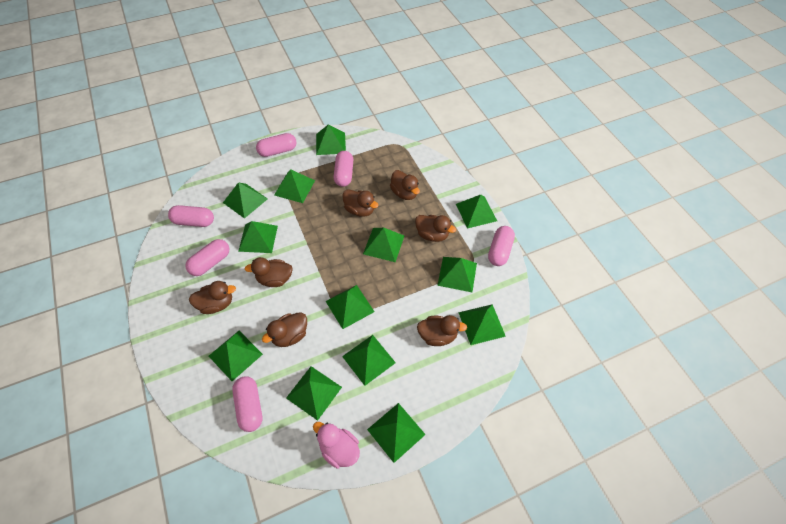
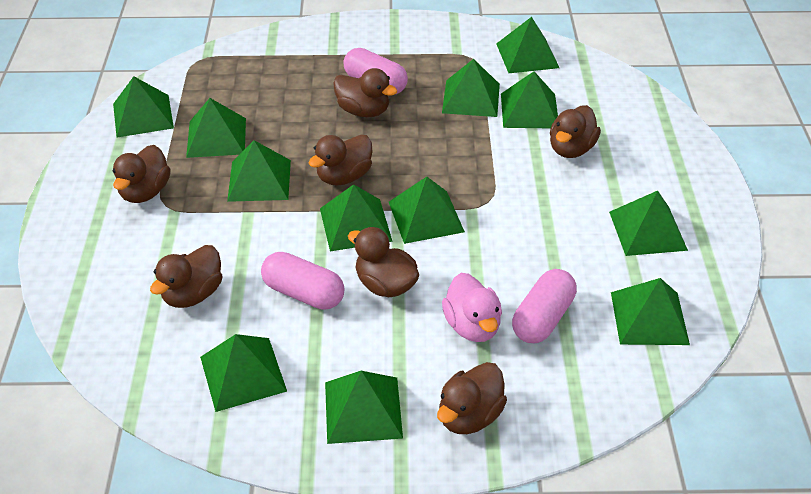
green pyramid: [209,331,263,381] [223,182,268,219] [238,221,278,253] [274,169,315,203] [286,366,342,421] [316,124,346,155] [326,285,374,329] [342,335,396,386] [363,228,404,262] [367,403,426,463] [437,257,477,292] [456,195,497,229] [458,304,506,345] = 13 -> [113,76,174,137] [186,98,246,158] [200,334,287,412] [227,140,291,202] [320,184,393,251] [325,371,403,444] [389,177,465,244] [442,59,500,117] [496,17,559,73] [501,71,558,128] [609,191,688,256] [611,278,690,345] = 12
pink capsule: [168,205,214,227] [185,239,230,276] [232,376,262,432] [256,133,297,157] [334,151,353,187] [488,226,515,266] = 6 -> [261,252,344,310] [343,48,408,94] [512,269,577,343] = 3

